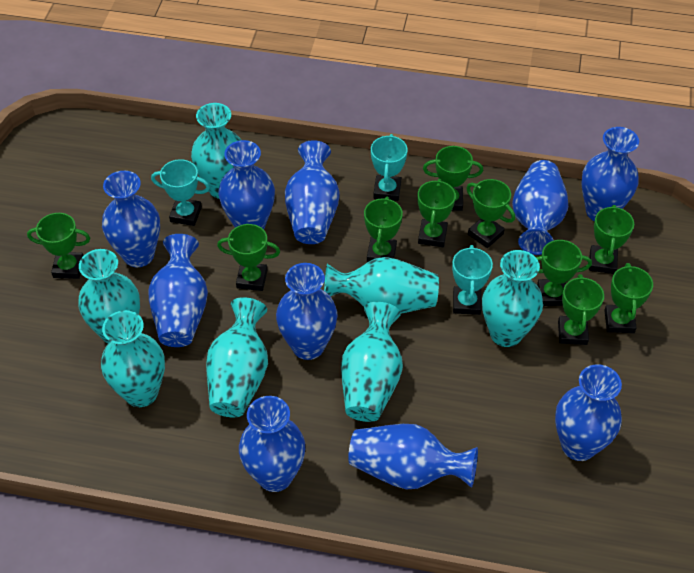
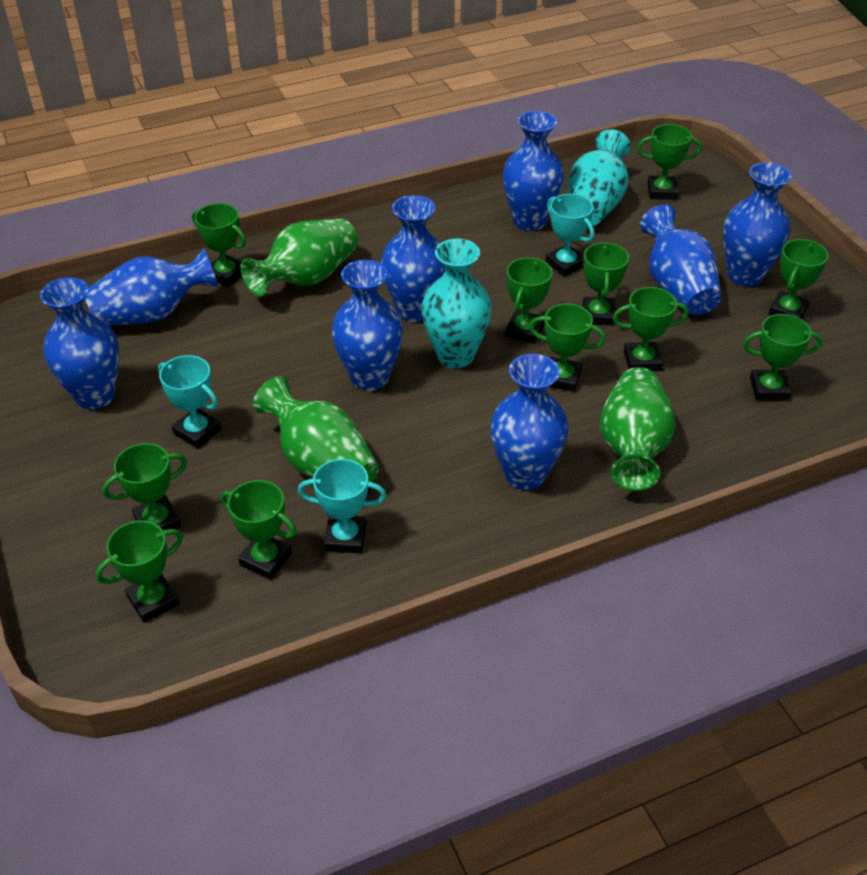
blue vase: [102,171,160,267] [148,234,208,347] [218,140,275,230] [239,396,305,492] [276,263,338,360] [285,140,340,244] [348,424,478,489] [512,160,568,255] [555,364,622,461] [581,127,639,221] = 10 -> [40,277,119,409] [85,249,218,325] [332,260,403,391] [381,195,445,322] [491,354,568,490] [503,111,564,231] [640,204,721,315] [723,162,792,287] = 8
green trophy: [27,213,90,279] [217,224,280,291] [364,196,403,262] [417,179,456,247] [423,146,483,211] [466,179,515,248] [536,240,592,306] [558,274,604,345] [589,205,634,274] [604,263,653,333] = 10 -> [96,520,183,623] [102,443,187,530] [192,203,246,287] [221,480,297,580] [505,257,553,344] [529,304,606,392] [583,242,629,325] [613,287,688,371] [637,124,702,200] [743,314,822,400] [769,239,828,319] = 11
green vase: none = 0 -> [240,219,358,297] [253,376,379,482] [600,367,676,491] = 3
turquoise vase: [78,249,140,344] [101,310,165,407] [191,103,241,199] [206,297,268,417] [324,257,439,313] [341,302,403,422] [482,250,543,347] = 7 -> [422,239,492,368] [568,129,630,226] = 2

